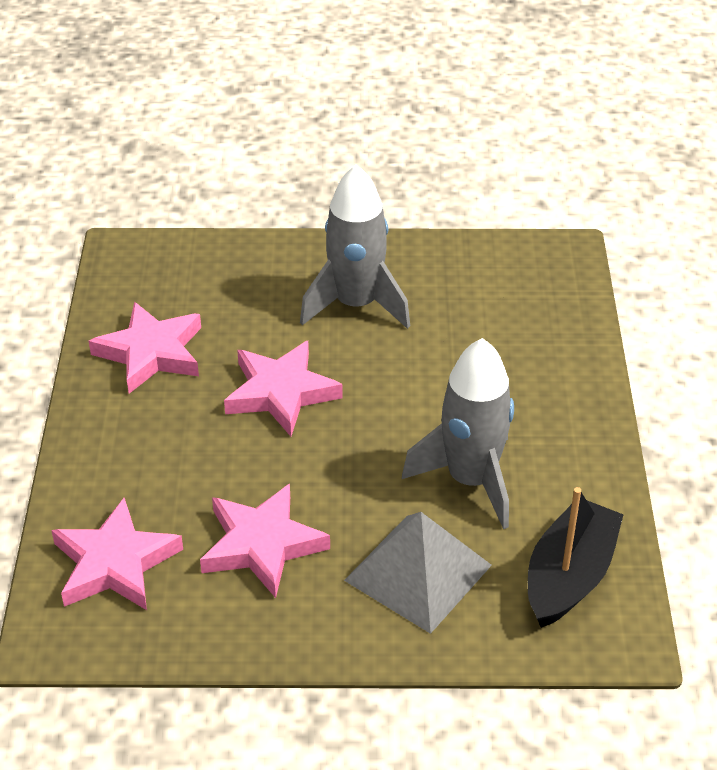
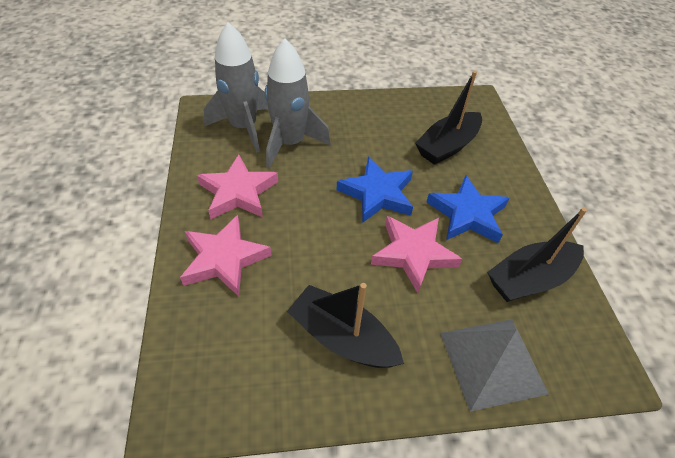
black boat: [528,487,624,628] = 1 -> [287,283,404,368] [415,71,482,165] [487,207,587,302] = 3
blue star: none = 0 -> [336,157,413,223] [426,175,510,243] = 2
pink star: [51,498,183,610] [89,301,201,394] [200,484,330,598] [224,341,343,436] = 4 -> [180,215,272,296] [197,155,278,219] [371,216,462,293] = 3

